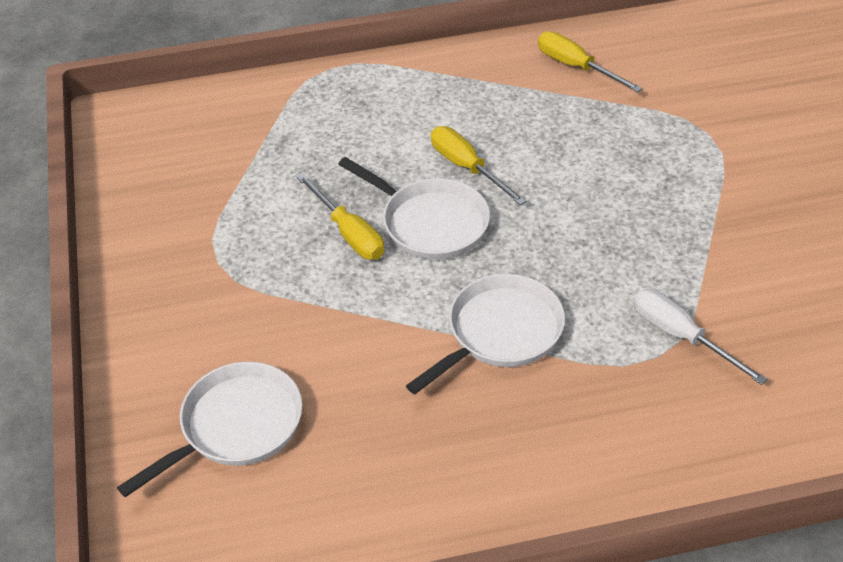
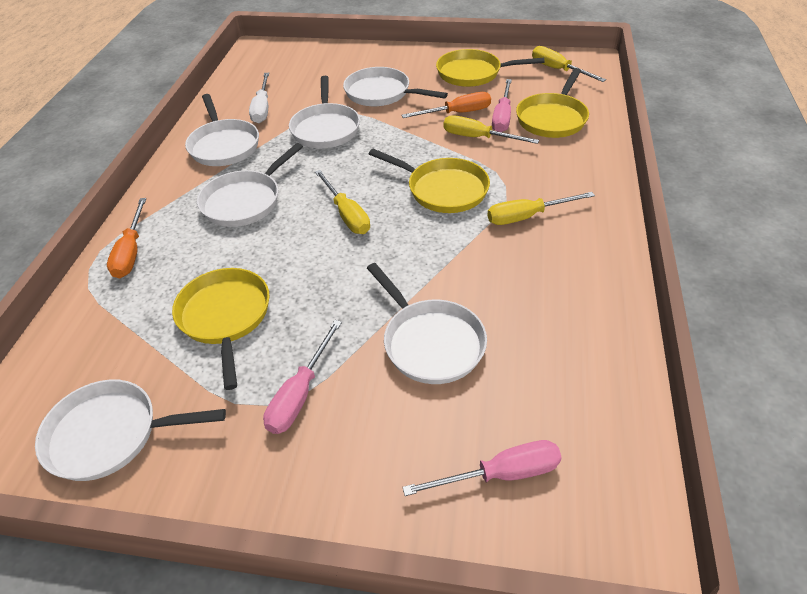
orange screwdriver: none = 0 -> [107,198,146,278] [401,92,491,118] = 2
pink screwdriver: none = 0 -> [263,320,342,434] [402,440,562,496] [492,79,512,132] = 3
white pan: [117,362,303,497] [338,157,490,260] [406,274,565,394] = 3 -> [35,379,226,481] [185,94,259,166] [197,143,303,227] [289,76,360,148] [343,67,448,106] [367,263,487,384] = 6
yellow pan: none = 0 -> [172,268,270,390] [369,149,490,213] [436,49,545,87] [516,68,589,138] = 4
yellow screwdriver: [297,174,384,259] [431,126,527,205] [538,31,643,92] = 3 -> [315,170,370,234] [443,115,539,144] [487,192,595,225] [532,46,606,82] = 4

